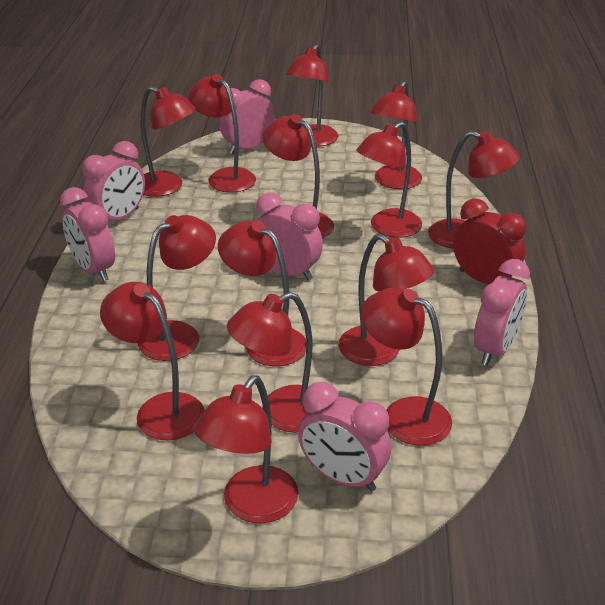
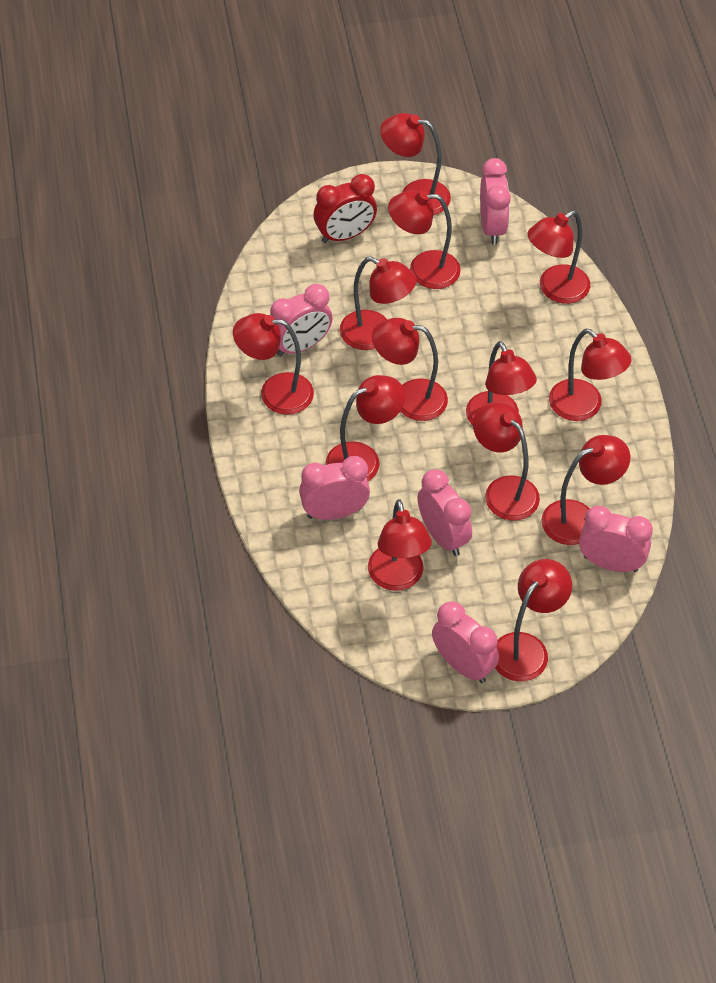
red lamp: [100,282,204,441] [138,215,216,361] [141,86,196,197] [188,74,256,193] [194,376,298,524] [218,221,306,366] [227,292,313,433] [263,114,334,238] [286,44,339,146] [338,233,434,366] [356,122,422,238] [361,287,452,446] [370,80,422,189] [428,131,520,249] = 14 -> [233,313,314,415] [326,375,405,481] [340,257,417,350] [368,499,432,591] [372,318,448,421] [380,113,451,215] [388,190,461,289] [466,341,537,426] [473,402,540,521] [495,559,572,681] [527,210,590,304] [541,435,630,545] [549,329,632,421] = 13

